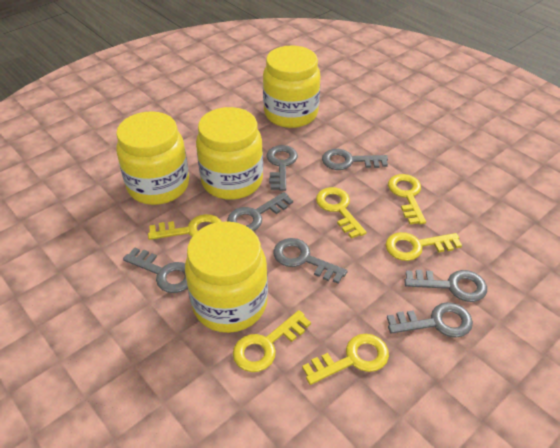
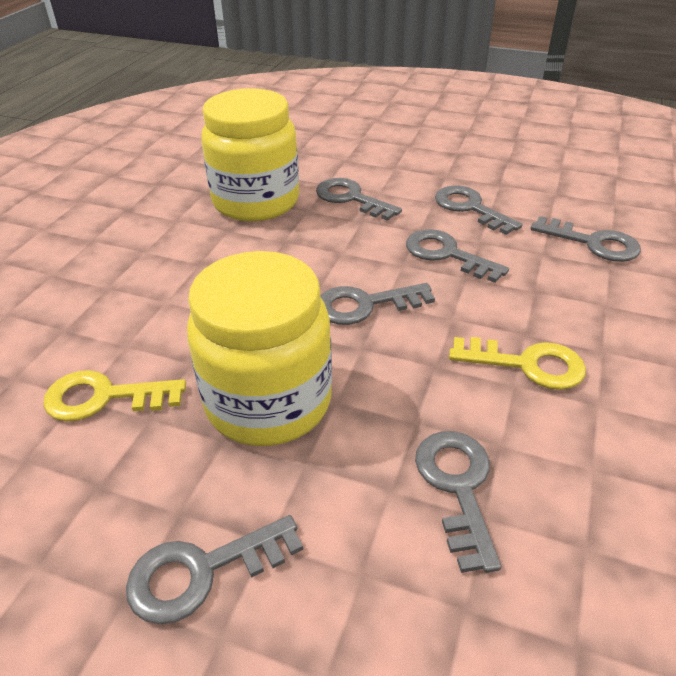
yellow jar: [116,111,189,205] [185,221,268,333] [196,107,263,200] [263,45,320,128] = 4 -> [187,251,332,446] [201,88,299,222] = 2
yellow key: [148,214,222,240] [233,310,311,372] [302,334,389,385] [316,187,367,239] [385,232,462,261] [388,174,426,224] = 6 -> [43,370,186,421] [449,337,586,390] = 2

